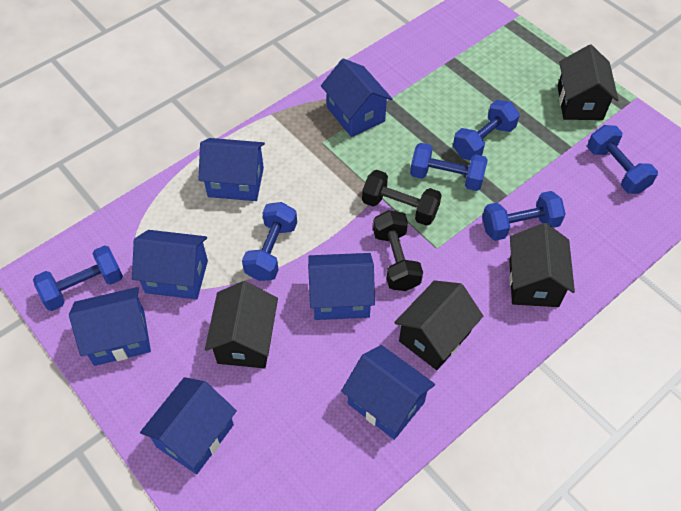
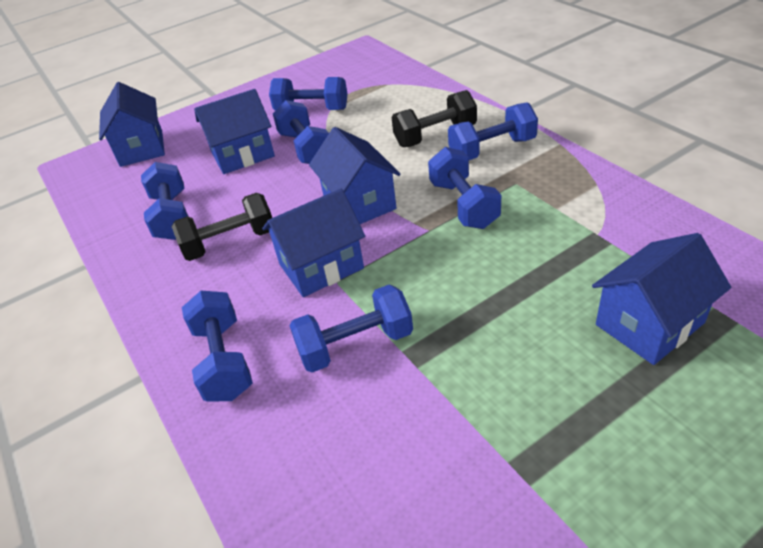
black house: [205,281,278,368] [394,280,483,370] [509,223,575,307] [558,44,618,120] = 4 -> none = 0
blue dumbbell: [33,245,123,311] [242,202,297,281] [410,143,488,191] [453,100,520,160] [482,191,565,241] [587,125,658,194] = 6 -> [141,162,189,240] [182,291,253,402] [269,77,348,111] [273,100,329,164] [289,285,413,373] [428,147,501,229] [448,102,538,160] = 7
blue house: [69,287,151,366] [132,230,208,300] [140,377,237,474] [198,138,265,201] [308,253,375,320] [321,58,393,137] [341,345,435,440] = 7 -> [99,82,165,167] [194,89,275,174] [262,189,365,297] [309,127,400,224] [592,233,731,365] = 5

